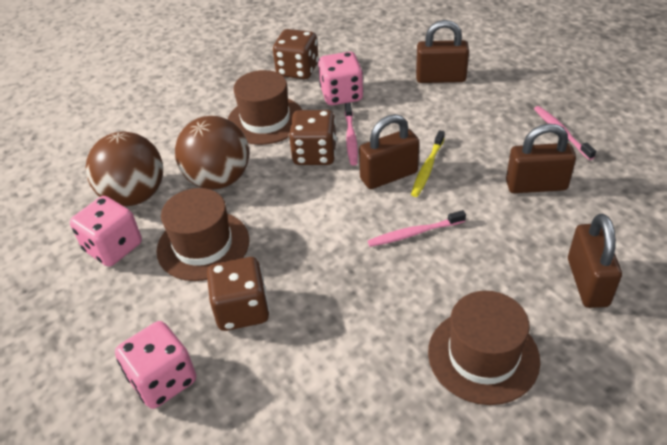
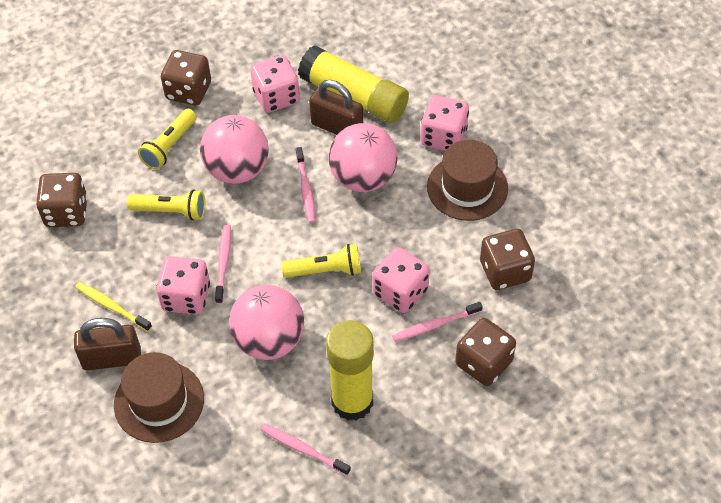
brown ball: [86,132,163,206] [175,116,249,190] = 2 -> none = 0
brown dice: [207,257,269,331] [273,29,319,79] [289,110,337,165] = 3 -> [36,173,88,227] [161,50,211,106] [455,318,516,386] [480,229,535,290] = 4
brown hat: [156,188,249,281] [228,70,302,145] [428,291,540,405] = 3 -> [114,352,204,443] [427,140,508,221] = 2
brown padlock: [359,114,419,189] [416,20,469,83] [506,124,576,193] [568,214,622,308] = 4 -> [74,318,141,370] [309,80,363,135] = 2
pink ball: none = 0 -> [200,115,269,184] [229,285,304,360] [329,123,398,192] = 3
pink dice: [70,196,142,267] [115,321,196,409] [318,52,363,105] = 3 -> [156,256,210,315] [250,55,300,113] [373,247,430,313] [421,95,469,151] = 4
pink toothbrush: [345,103,358,166] [368,210,466,247] [534,106,596,160] = 3 -> [215,225,231,304] [261,424,351,476] [296,147,316,223] [392,302,483,342] = 4
yellow flashlight: none = 0 -> [127,189,205,221] [138,109,197,169] [281,244,361,278] = 3
yellow glue stick: none = 0 -> [298,46,409,123] [326,320,374,421] = 2

